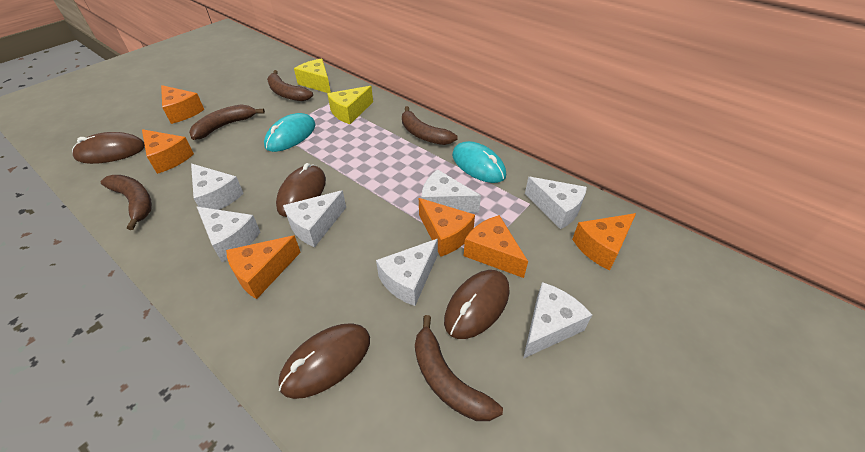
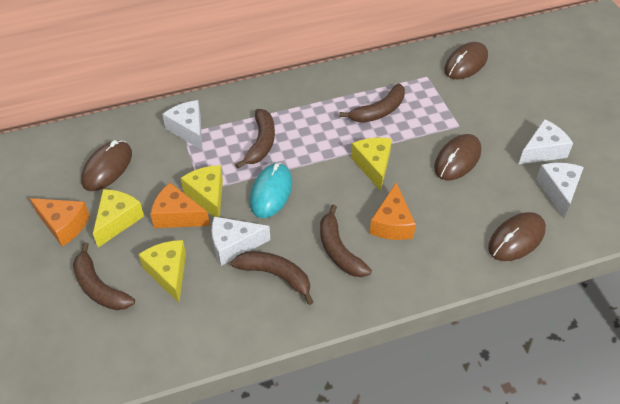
orange cheese: [142,129,194,174] [161,85,204,124] [226,235,301,299] [419,198,475,257] [464,215,528,278] [572,213,636,270] = 6 -> [30,198,90,247] [150,183,210,228] [370,182,416,240] = 3
turquoise mouse: [264,113,316,152] [452,141,506,183] = 2 -> [250,163,292,218] = 1
white cheese: [191,163,244,210] [197,207,260,262] [283,190,346,247] [376,239,438,306] [422,169,481,213] [523,282,592,359] [525,177,587,229] = 7 -> [162,100,202,150] [212,217,270,266] [519,119,573,164] [536,163,584,218] = 4
yellow cheese: [294,59,331,93] [327,86,373,124] = 2 -> [93,189,144,247] [138,240,186,303] [181,165,223,217] [351,138,392,191] = 4

